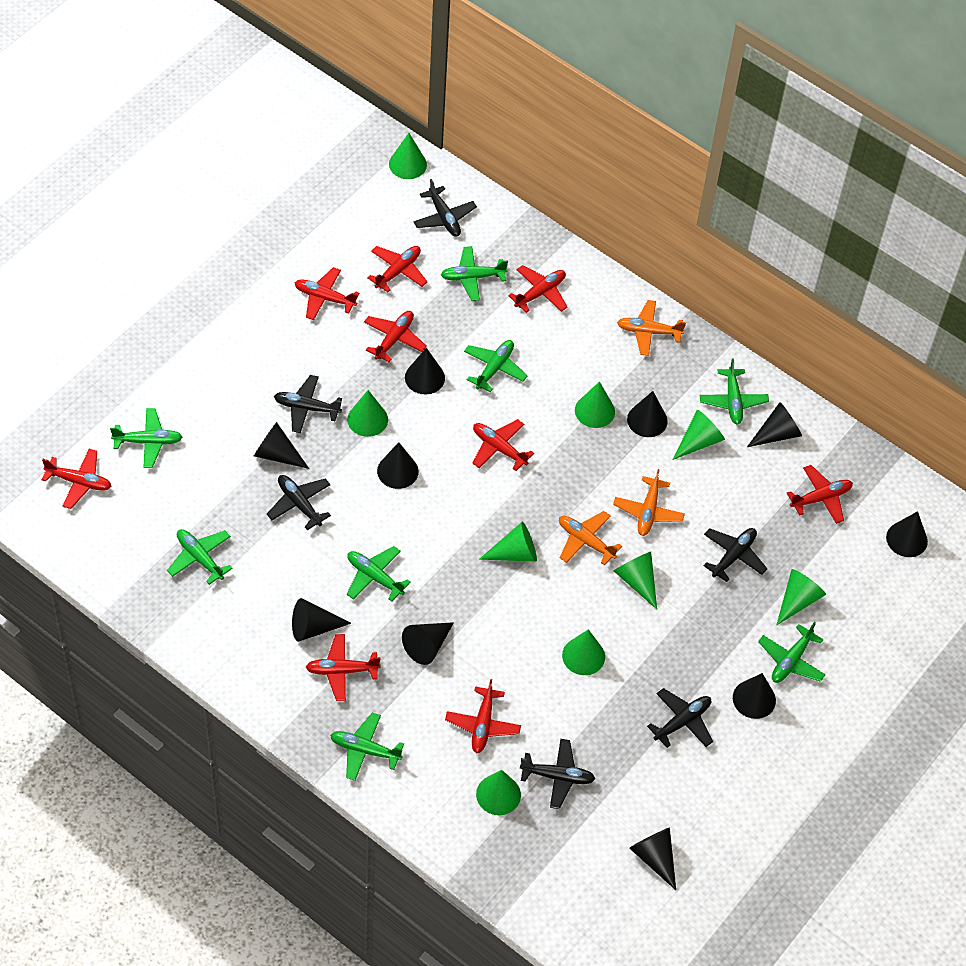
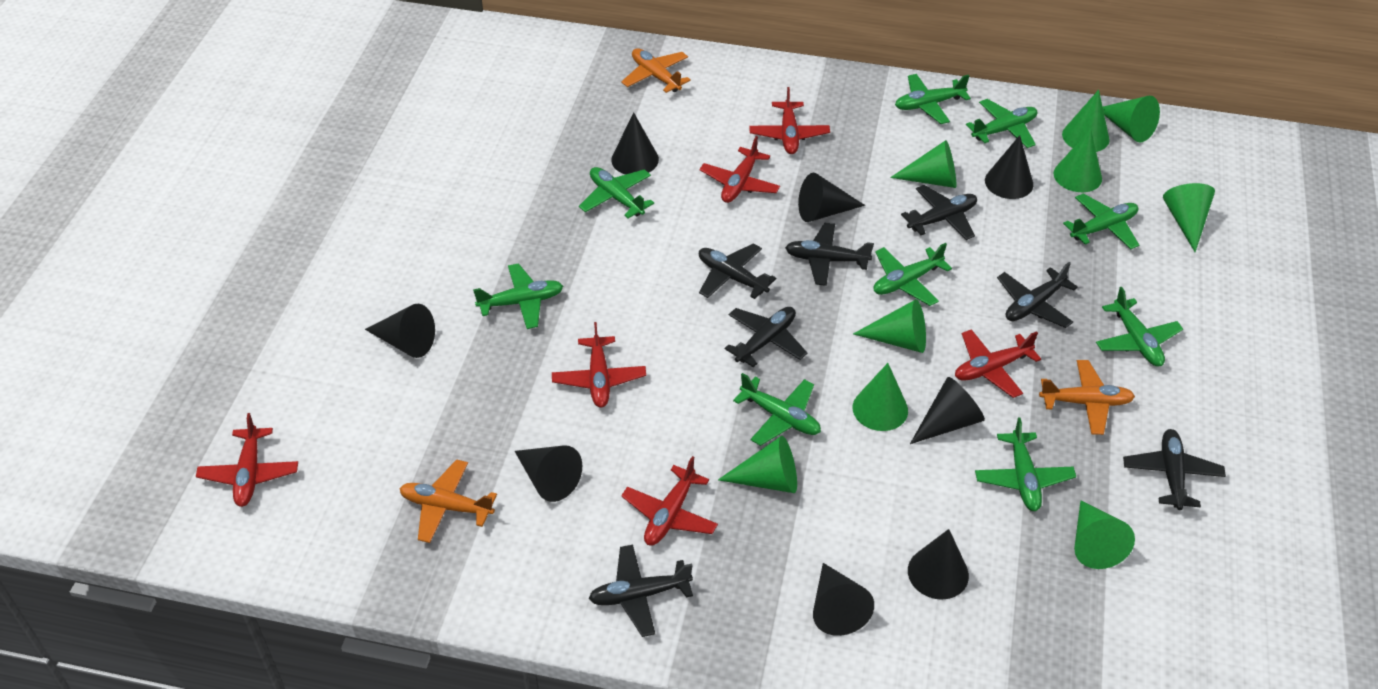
black cone: [254,422,309,469] [292,598,351,642] [377,442,419,489] [402,622,454,665] [405,348,445,394] [627,391,668,437] [629,827,676,890] [733,673,776,719] [747,402,802,447] [886,511,928,557] = 10 -> [365,304,435,358] [515,446,582,502] [611,112,659,175] [798,173,865,222] [813,563,874,636] [908,529,969,600] [910,377,985,444] [985,135,1033,199] = 8
black plane: [267,475,331,530] [274,375,342,433] [413,179,477,237] [520,739,595,809] [647,688,713,748] [703,528,767,582] = 6 -> [588,545,693,637] [699,243,776,299] [725,307,807,367] [785,223,874,286] [901,185,977,240] [997,262,1078,328] [1123,429,1226,510] = 7
green plane: [110,408,183,468] [167,529,233,585] [330,713,404,781] [347,546,411,602] [441,246,508,301] [464,340,528,392] [699,359,769,425] [758,622,826,683] = 8 -> [473,263,563,329] [579,167,654,218] [733,373,821,446] [873,243,952,306] [895,74,971,124] [966,99,1037,148] [975,417,1076,511] [1063,193,1139,249] [1096,287,1183,367] = 9
red plane: [41,449,112,509] [295,267,360,320] [306,634,381,701] [364,311,427,362] [367,246,427,292] [445,679,521,753] [472,419,534,471] [508,265,568,313] [787,465,853,524] = 9 -> [196,413,298,507] [552,322,646,408] [621,456,718,546] [700,136,780,203] [749,87,830,154] [955,329,1041,398] = 6

